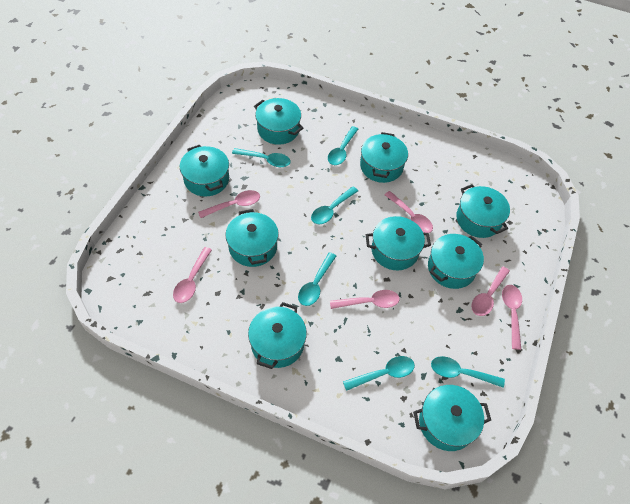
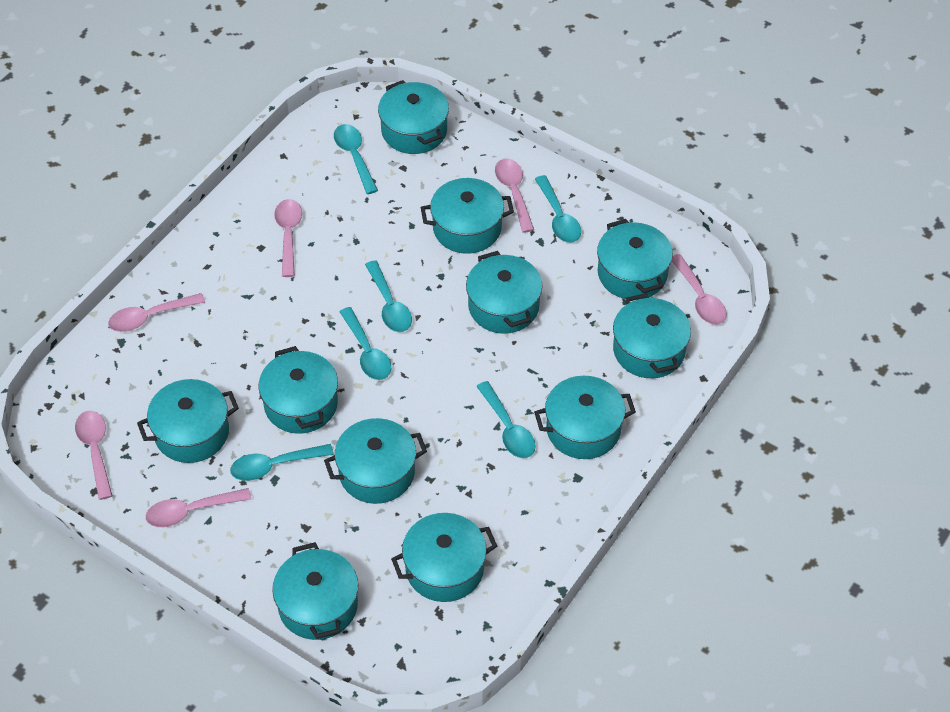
turquoise pot: [180,145,229,196] [226,209,279,267] [248,302,307,369] [254,98,303,145] [360,132,408,183] [366,216,431,270] [413,385,491,451] [428,234,484,289] [456,184,510,238] = 9 -> [137,379,239,463] [259,346,338,434] [272,542,358,640] [324,418,427,504] [378,80,449,154] [391,513,497,602] [421,178,514,254] [466,251,543,334] [534,376,636,459] [597,219,673,299] [613,293,691,378] = 11

